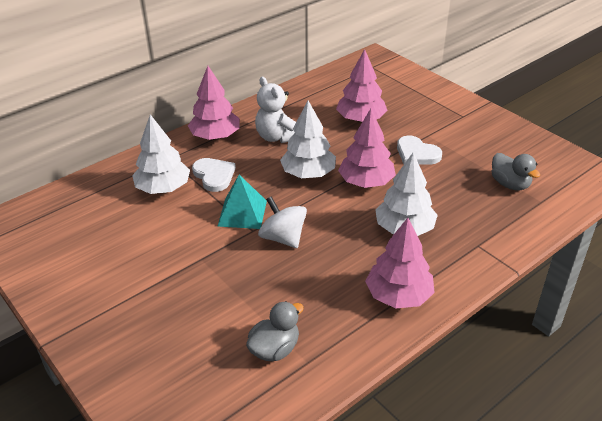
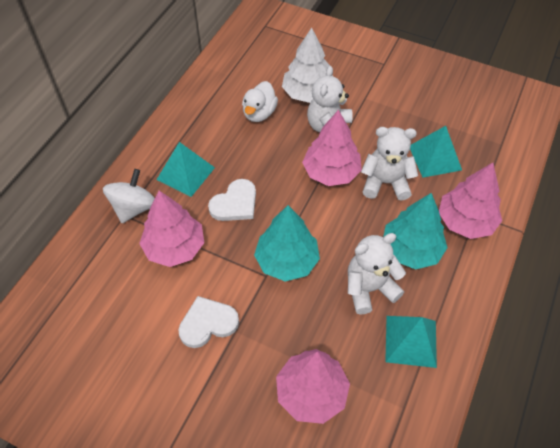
grey duck: [246,301,304,361] [492,153,540,190] = 2 -> none = 0
turquoise pyramid: [218,175,267,229] = 1 -> [156,142,215,197] [385,316,437,368] [410,126,462,178] = 3
turquoise tree: none = 0 -> [254,205,320,281] [383,193,448,269] = 2
white duck: none = 0 -> [242,81,278,122] = 1
white teddy bear: [255,77,296,143] = 1 -> [307,66,353,132] [348,233,406,315] [361,127,418,201] = 3
white tree: [132,114,190,194] [280,101,336,178] [375,153,438,236] = 3 -> [282,28,333,103] = 1

